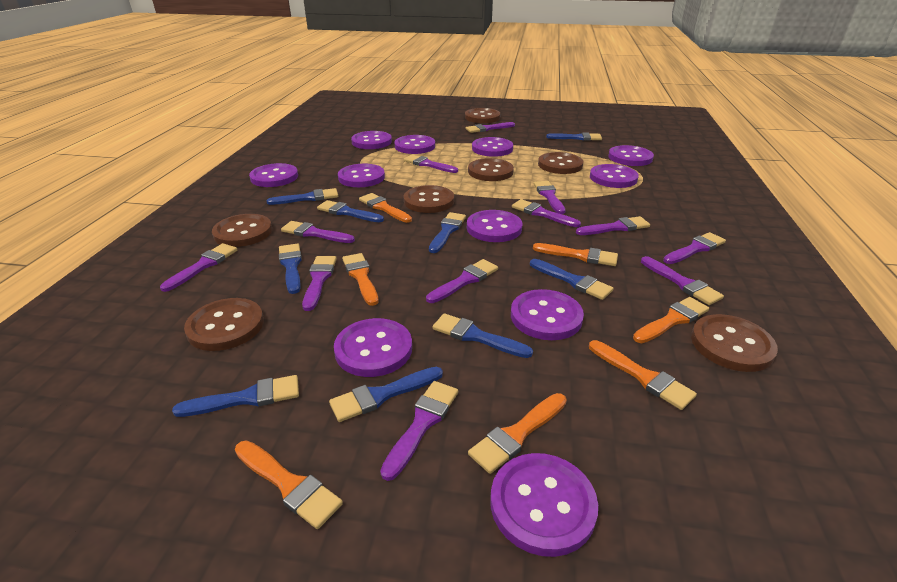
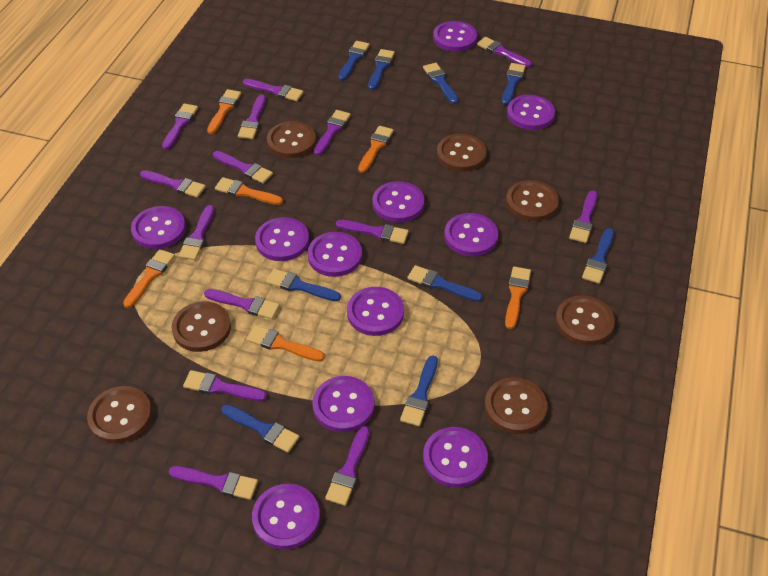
orange brush: [235,440,343,529] [342,253,378,306] [359,193,412,223] [468,393,567,474] [533,243,618,266] [589,340,697,410] [633,297,709,343] = 7 -> [123,249,175,308] [207,89,241,134] [215,177,283,205] [246,325,325,362] [358,126,394,173] [505,266,531,329] = 6
purple brush: [160,243,237,292] [281,221,355,243] [302,256,337,311] [380,381,458,481] [403,154,458,173] [426,259,498,303] [466,122,515,133] [512,199,581,227] [533,181,566,214] [576,216,650,235] [641,256,724,305] [663,232,726,264] = 12 -> [140,170,206,198] [162,103,198,150] [169,466,258,500] [179,205,214,260] [183,370,267,401] [204,289,280,319] [213,151,273,184] [238,95,266,139] [243,79,304,101] [314,110,351,155] [325,426,370,506] [336,220,409,244] [477,37,532,67] [569,191,597,243] = 14

